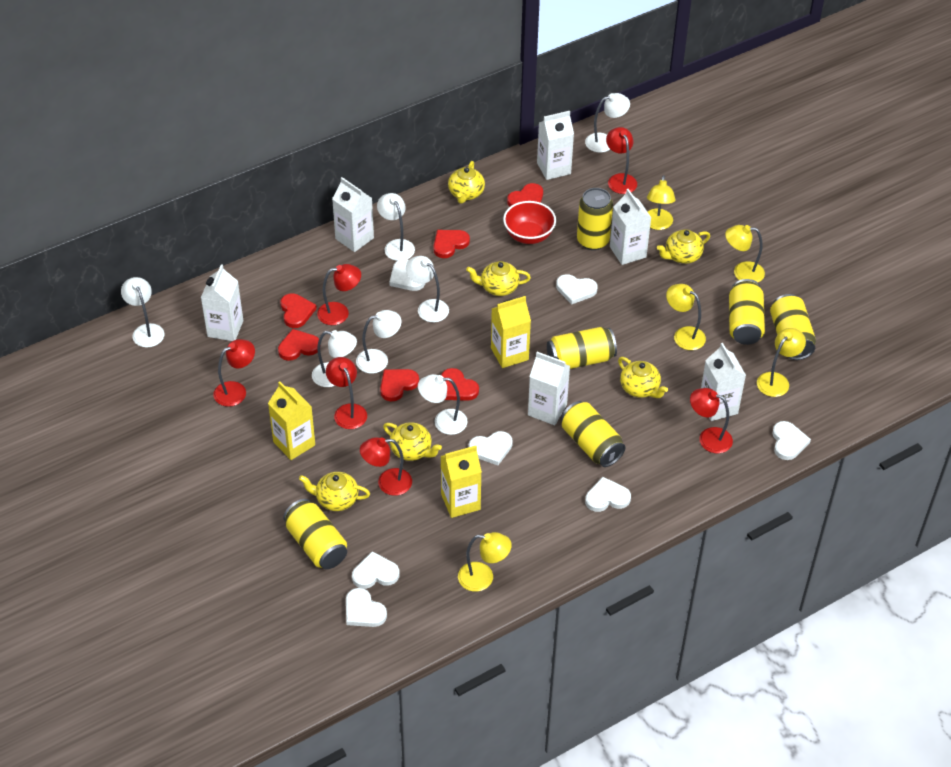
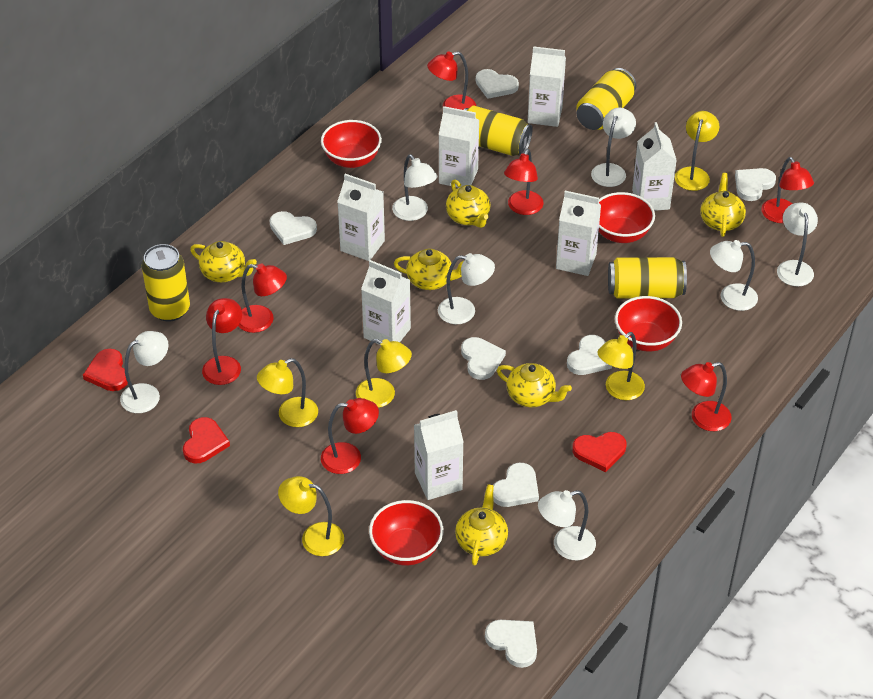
red bowl: [503,201,556,244] = 1 -> [321,120,382,168] [369,500,444,566] [599,192,655,243] [615,296,682,351] = 4
red heart: [278,329,321,361] [280,293,317,328] [380,369,419,401] [433,230,470,258] [441,368,479,401] [507,183,543,207] = 6 -> [83,349,128,391] [183,417,230,464] [572,432,626,472] = 3
red lamp: [213,339,255,407] [317,264,361,325] [326,357,367,429] [360,437,412,496] [606,127,637,194] [690,388,733,453] = 6 -> [202,298,242,385] [238,264,287,333] [321,398,379,474] [427,51,476,110] [504,149,544,215] [681,362,732,431] [761,157,814,223] = 7
white carton: [201,264,243,341] [332,177,374,252] [528,352,570,425] [537,111,574,180] [610,189,651,265] [701,343,746,421] = 6 -> [337,174,385,261] [361,260,411,345] [414,410,464,500] [439,106,480,188] [528,46,566,127] [556,191,601,276] [632,122,677,211] = 7
yellow can: [283,499,347,569] [547,327,617,369] [561,401,626,467] [577,188,613,250] [729,279,765,345] [770,294,816,360] = 6 -> [142,244,190,322] [464,106,533,156] [576,68,636,130] [608,257,687,299] = 4
yellow carton: [268,381,315,460] [441,446,482,518] [491,296,531,368] = 3 -> none = 0

